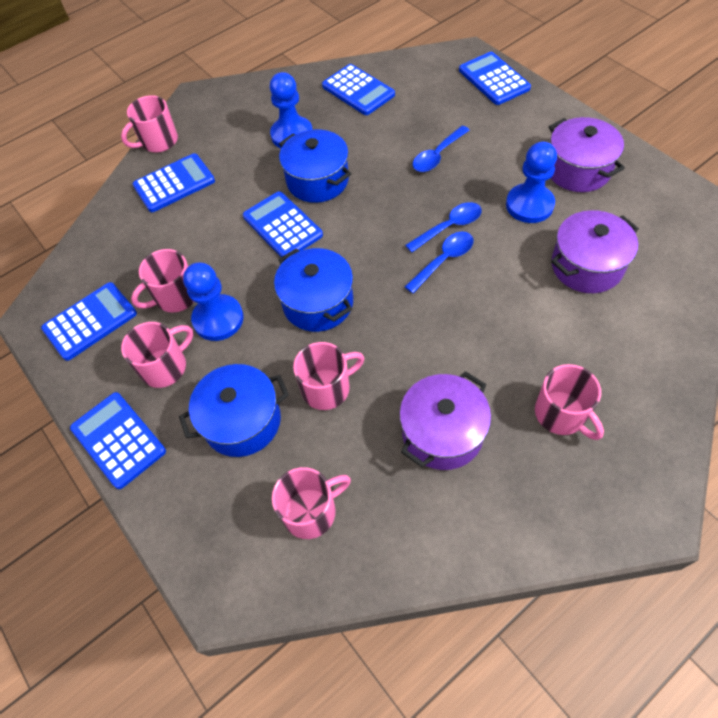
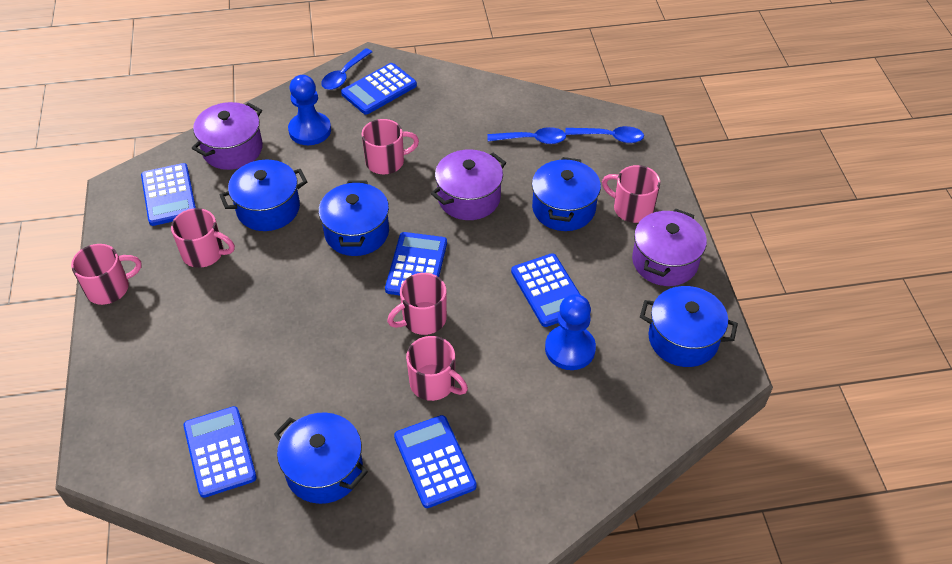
blue pawn: [183,263,244,341] [270,72,313,148] [506,142,557,223] = 3 -> [288,75,331,145] [545,294,596,370] = 2
blue pot: [179,364,289,457] [274,248,353,332] [279,129,351,203] = 3 -> [220,160,307,231] [274,412,368,504] [318,181,389,256] [532,157,601,231] [640,286,738,367] = 5

